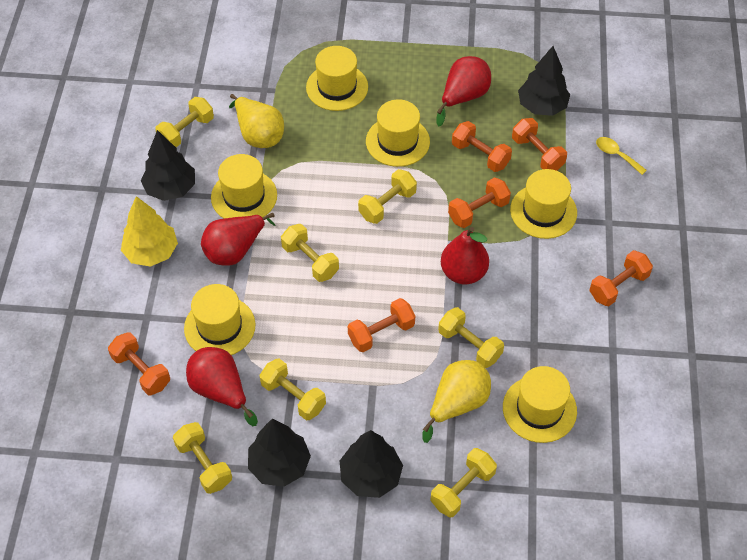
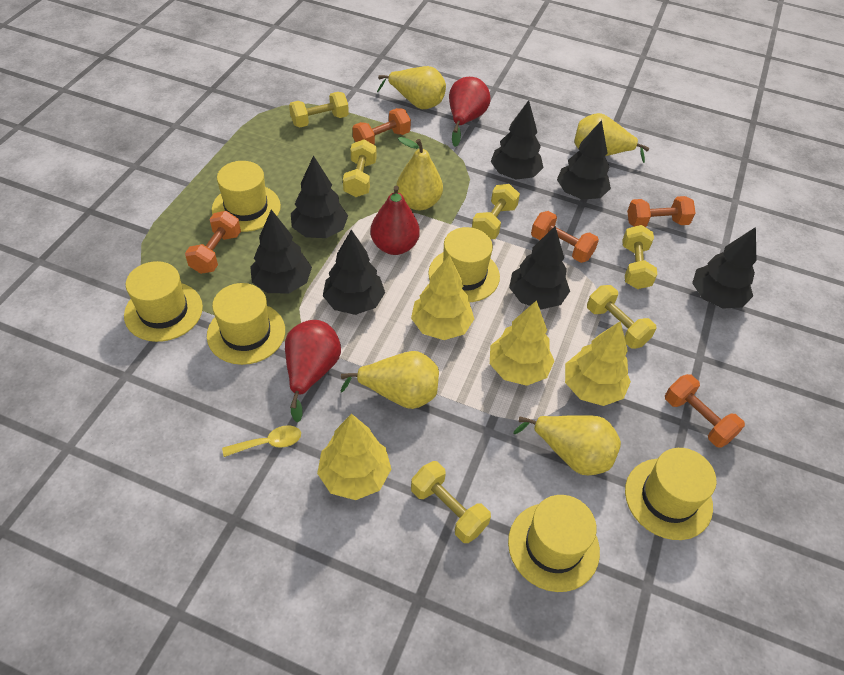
black tree: [141,130,195,201] [248,419,311,487] [340,430,403,498] [518,46,570,116] = 4 -> [250,210,312,293] [291,155,348,238] [323,230,385,315] [491,100,543,180] [509,226,570,309] [557,120,611,200] [692,227,756,309] = 7
orange dumbbell: [108,332,170,395] [348,298,415,352] [448,177,511,228] [452,121,512,172] [512,118,567,171] [589,250,653,306] = 6 -> [185,211,241,274] [353,108,411,145] [531,211,599,263] [627,196,695,227] [665,374,745,448] = 5
red pear: [186,347,258,426] [201,213,275,266] [436,56,491,126] [441,227,489,284] = 4 -> [285,320,341,422] [370,186,420,255] [449,77,491,147] = 3
yellow dumbbell: [155,97,214,147] [173,422,232,494] [260,358,326,420] [281,224,339,282] [358,169,417,224] [430,448,497,517] [438,307,504,368] = 7 -> [289,92,349,128] [343,139,377,197] [411,461,491,543] [472,184,520,239] [587,285,657,349] [622,225,657,289] = 6
yellow pear: [229,94,284,148] [422,360,491,443] = 2 -> [340,351,439,409] [377,66,446,109] [396,137,443,210] [513,415,621,475] [574,113,649,163] = 5
yellow tree: [121,196,178,267] = 1 -> [317,414,391,500] [411,255,474,340] [490,300,554,386] [565,321,631,406] = 4

